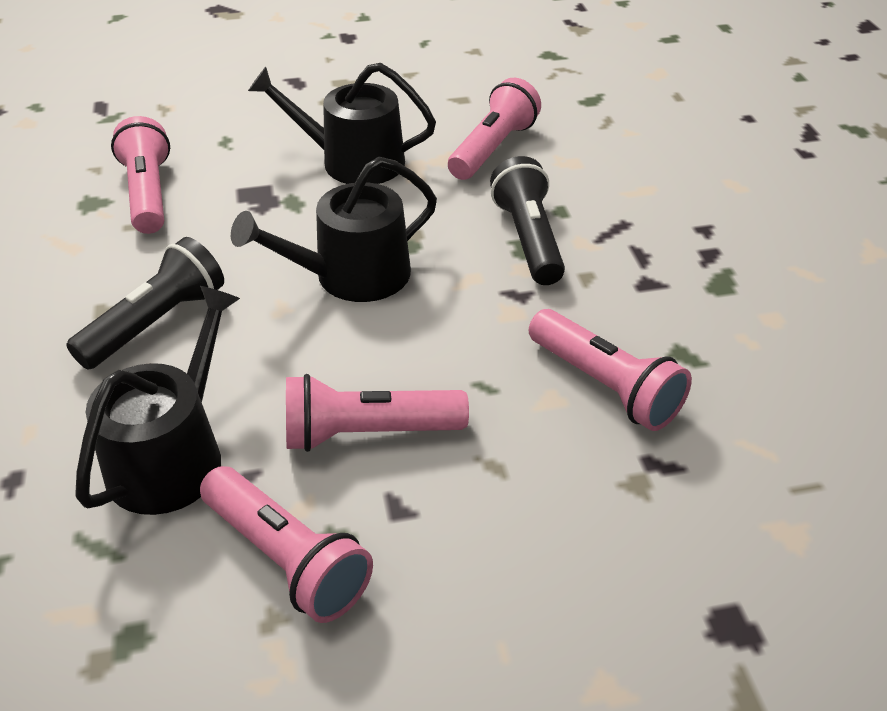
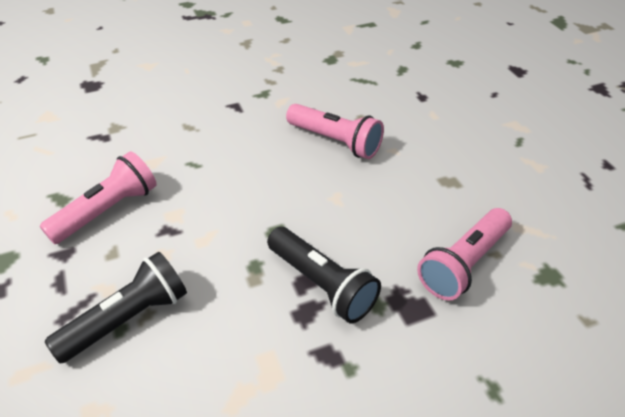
black watering can: [75,286,240,515] [231,157,437,302] [248,63,436,184] = 3 -> none = 0
pink flashlight: [111,116,170,234] [200,466,373,623] [286,374,469,452] [448,78,541,180] [529,309,692,431] = 5 -> [40,151,157,244] [286,104,384,159] [417,208,512,300] = 3

